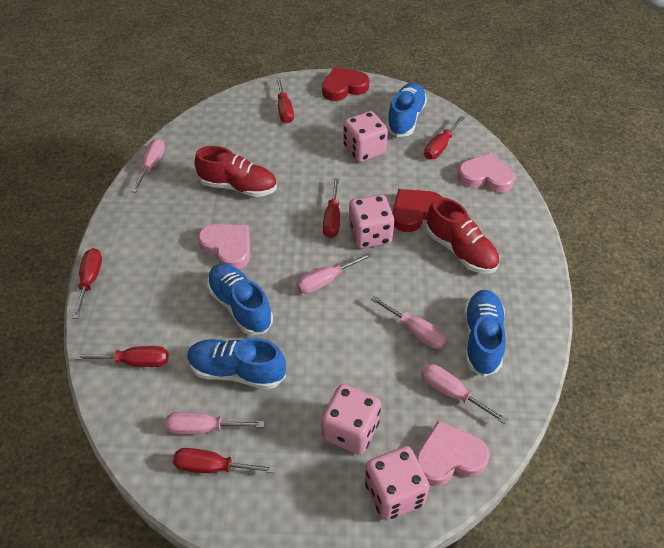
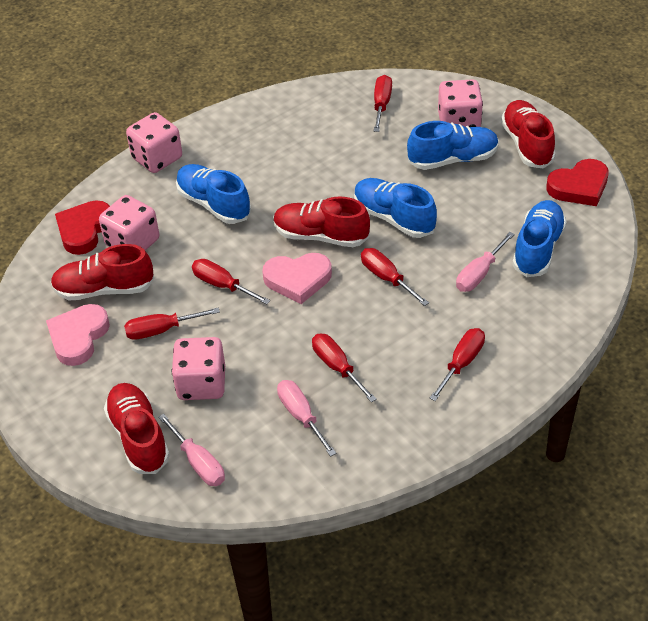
pink heart: [198,224,250,269] [416,421,490,486] [458,153,515,193] = 3 -> [46,304,110,366] [262,253,332,304] = 2
pink screwdriver: [131,139,165,193] [165,412,264,435] [297,252,372,294] [370,296,447,349] [421,364,508,424] = 5 -> [158,414,225,486] [277,380,336,457] [456,232,515,292] = 3
red shoe: [195,146,277,197] [426,198,499,274] = 2 -> [51,244,154,300] [104,383,170,474] [274,196,370,247] [501,100,556,168] = 4

